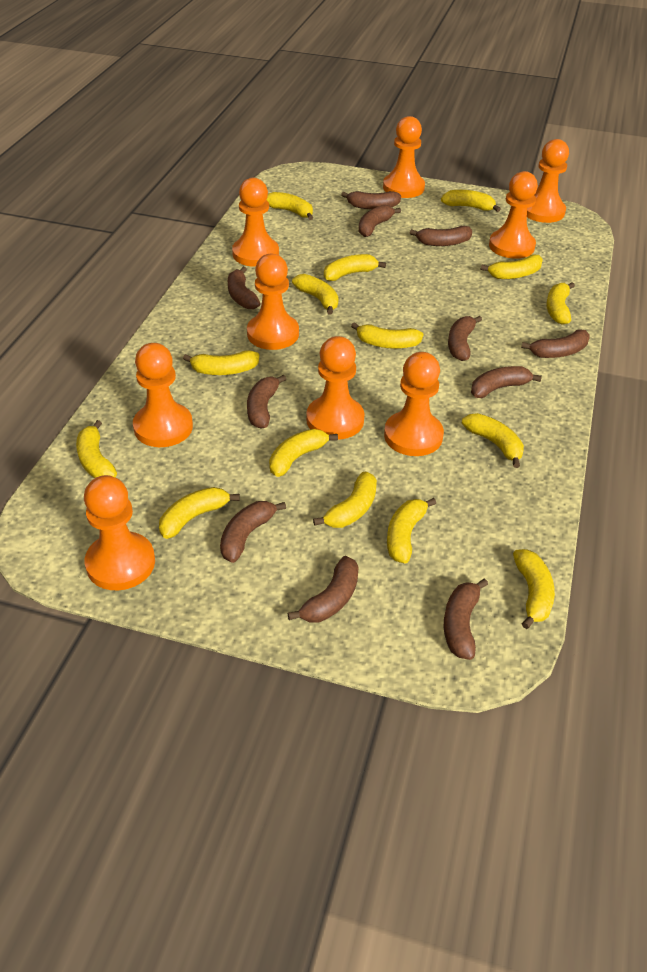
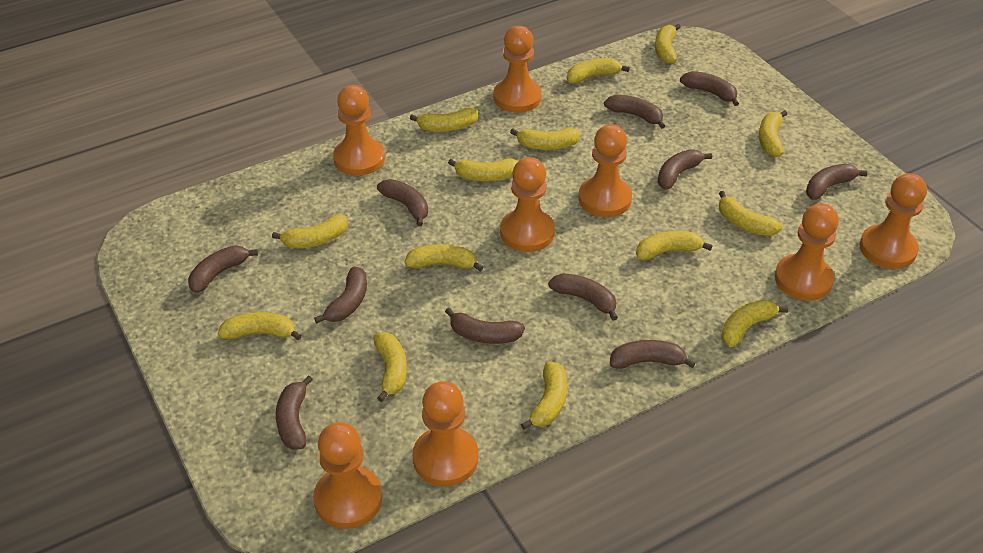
orange pawn: [84,475,155,590] [133,343,193,447] [232,178,279,267] [247,254,299,350] [306,336,365,440] [383,116,425,198] [384,352,444,456] [489,171,538,259] [527,139,569,223] = 9 -> [313,422,382,529] [333,85,385,176] [412,381,479,486] [494,26,542,113] [500,157,555,252] [578,124,632,217] [775,203,839,301] [860,173,927,269] = 8
yellow banana: [76,420,117,478] [159,487,240,539] [183,350,259,375] [267,192,313,220] [269,429,338,477] [292,274,339,314] [313,472,377,528] [324,254,386,281] [351,322,423,349] [387,498,436,564] [441,190,501,212] [462,413,524,468] [481,254,543,279] [513,549,555,629] [546,282,575,325] = 15 -> [218,312,302,340] [272,215,348,248] [373,332,407,402] [405,244,483,271] [410,107,478,132] [448,159,519,181] [510,128,580,150] [521,361,567,430] [567,58,630,84] [636,231,713,260] [655,24,681,64] [719,191,782,236] [721,300,788,347] [759,110,787,157] = 14

